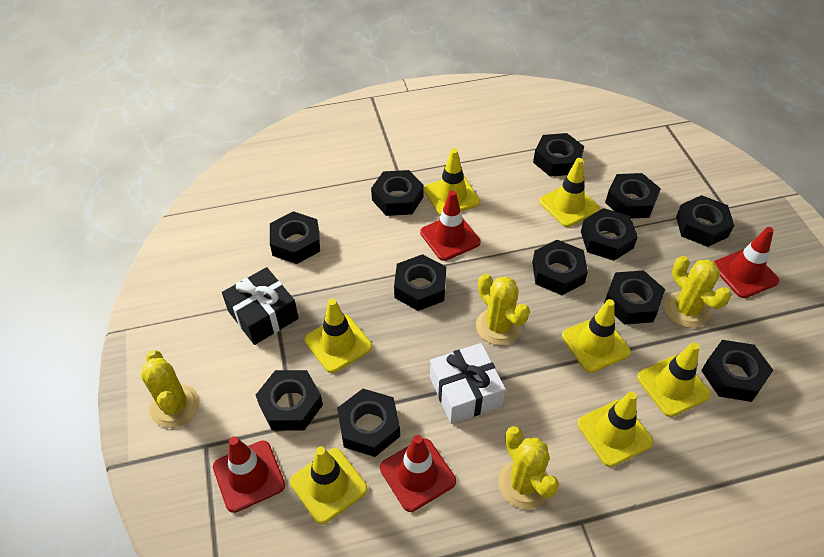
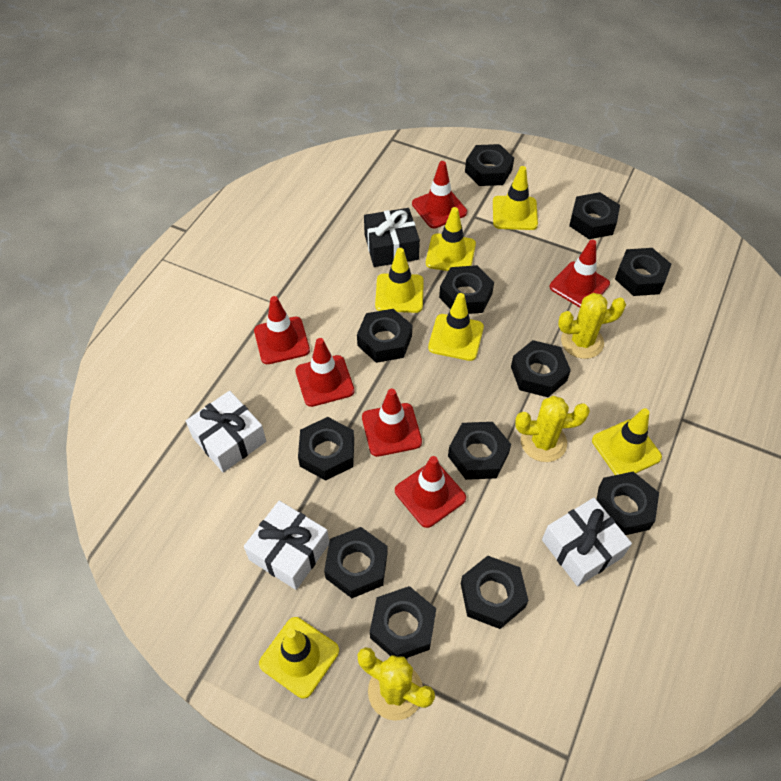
red traffic cone: [213,436,285,513] [380,435,456,512] [420,190,481,261] [714,227,779,298] = 4 -> [254,296,310,364] [295,338,355,407] [362,389,422,457] [395,456,466,528] [412,161,467,228] [550,240,610,307] = 6
white gift: [430,343,506,424] = 1 -> [186,391,266,473] [244,501,329,590] [542,498,632,586] = 3
yellow cactus: [141,350,199,428] [476,274,530,345] [498,426,559,509] [664,256,731,328] = 4 -> [357,647,435,721] [515,396,590,462] [558,293,626,359] = 3
yellow traffic cone: [290,446,367,524] [305,299,372,373] [424,148,480,216] [539,158,599,227] [562,299,631,373] [577,391,653,467] [637,342,711,417] = 7 -> [259,617,339,699] [375,248,424,313] [426,207,476,271] [428,293,484,361] [493,166,538,230] [592,408,662,475] = 6

